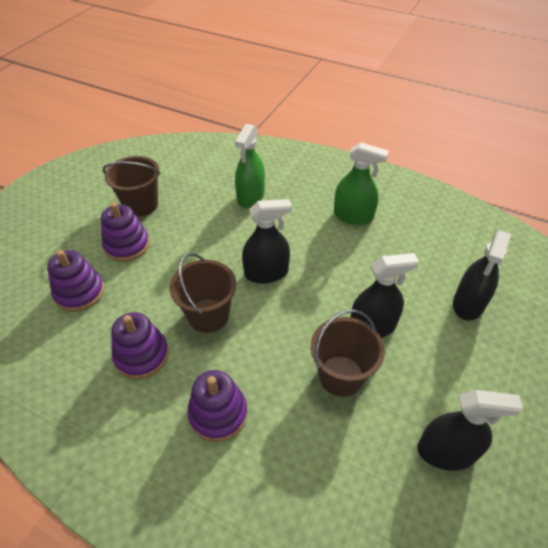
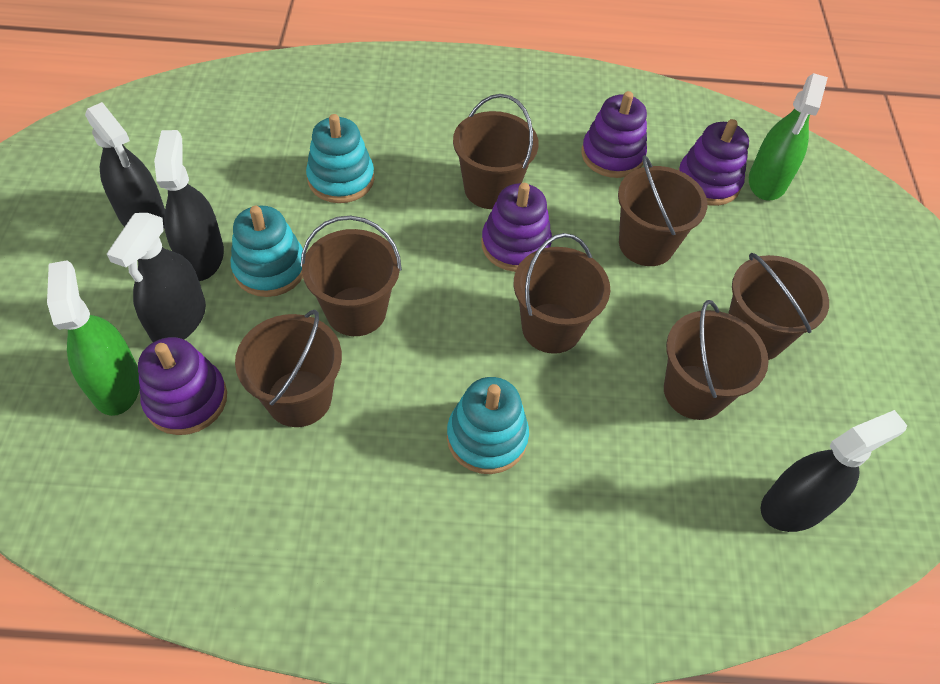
brown bucket: [103,156,160,217] [169,253,236,333] [311,309,385,397] = 3 -> [235,310,342,427] [301,216,402,336] [453,94,539,209] [514,233,610,354] [618,155,707,266] [664,300,769,420] [728,253,829,360] = 7
turquoise stacking toy: none = 0 -> [231,206,303,297] [306,114,374,203] [447,377,529,474] = 3

